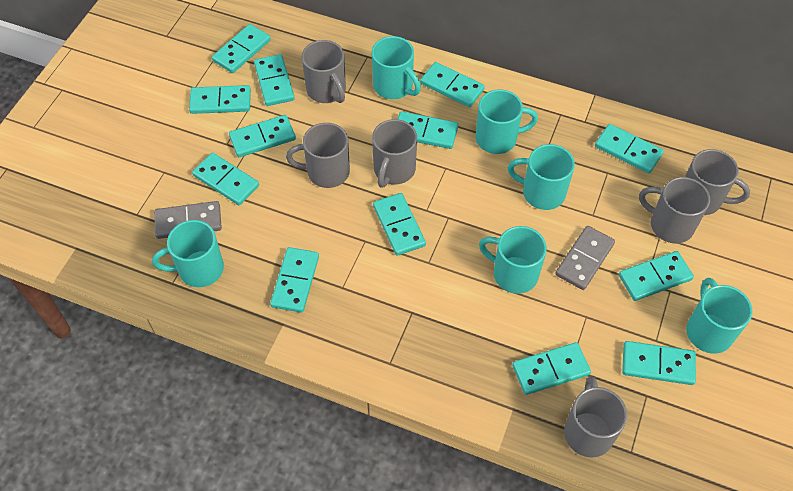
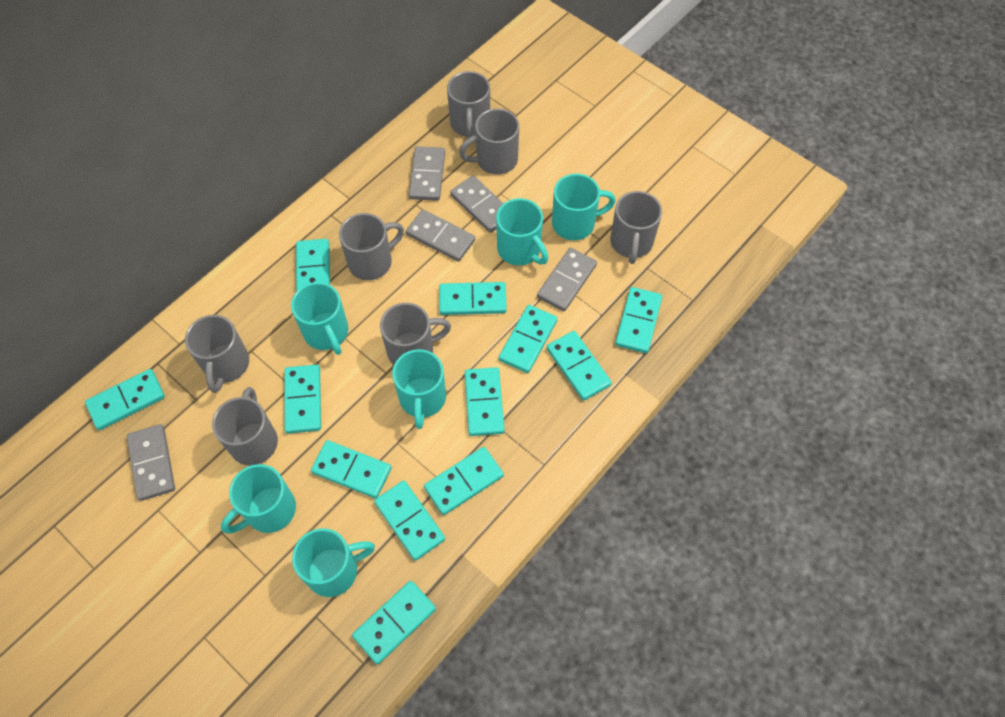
grey domino: [154,201,222,239] [555,226,615,290] = 2 -> [127,424,175,501] [406,210,475,262] [408,146,445,201] [450,176,504,233] [537,248,597,311] = 5
grey mug: [286,123,350,188] [302,40,346,103] [372,119,417,188] [564,376,627,458] [639,177,710,244] [685,149,750,215] = 6 -> [185,315,249,393] [212,387,278,466] [339,213,404,280] [380,303,451,365] [447,71,490,138] [459,108,519,175] [610,191,662,264] = 7
turquoise domino: [189,85,251,114] [192,153,259,205] [212,24,271,73] [229,115,296,157] [254,54,294,106] [270,247,319,313] [373,193,426,256] [398,111,458,149] [420,62,485,107] [512,342,591,395] [595,124,664,173] [619,251,694,301] [622,341,696,385] = 13 -> [85,369,165,430] [284,364,321,434] [296,239,330,292] [311,440,392,498] [352,581,436,664] [374,481,445,560] [424,447,504,515] [439,282,507,315] [465,367,504,436] [499,305,557,373] [547,331,612,401] [615,287,662,353] = 12

